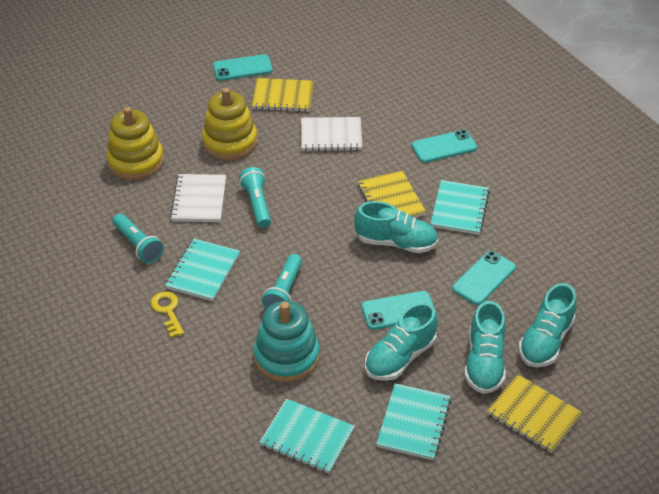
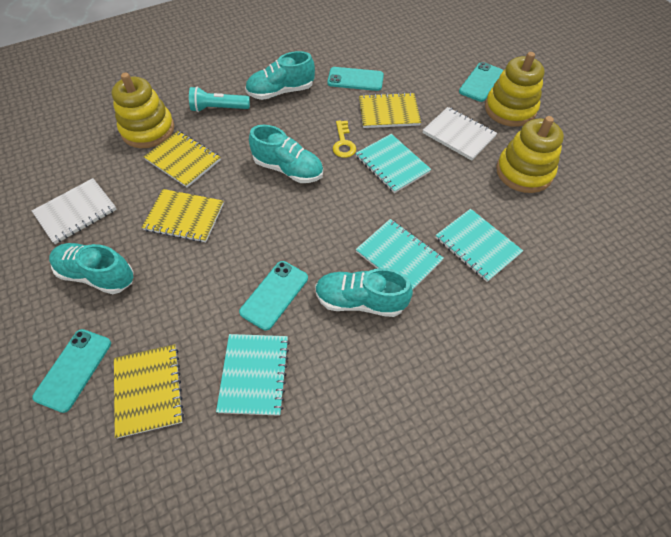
turquoise flashlight: [112,214,164,263] [239,167,271,228] [262,254,302,309] = 3 -> [189,86,250,112] = 1
turquoise stacking toy: [254,301,320,382] = 1 -> none = 0
yellow notebook: [252,78,314,112] [358,170,426,218] [487,374,582,453] = 3 -> [114,344,184,438] [142,189,224,243] [143,131,221,187] [359,92,421,128] = 4
yellow stacking toy: [106,107,164,180] [202,88,258,160] = 2 -> [112,73,174,148] [485,52,545,127] [496,116,564,193] = 3

